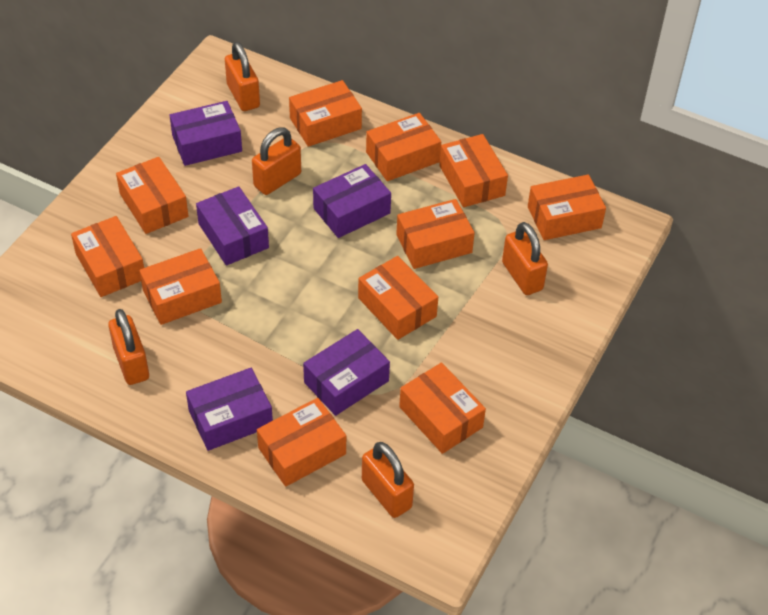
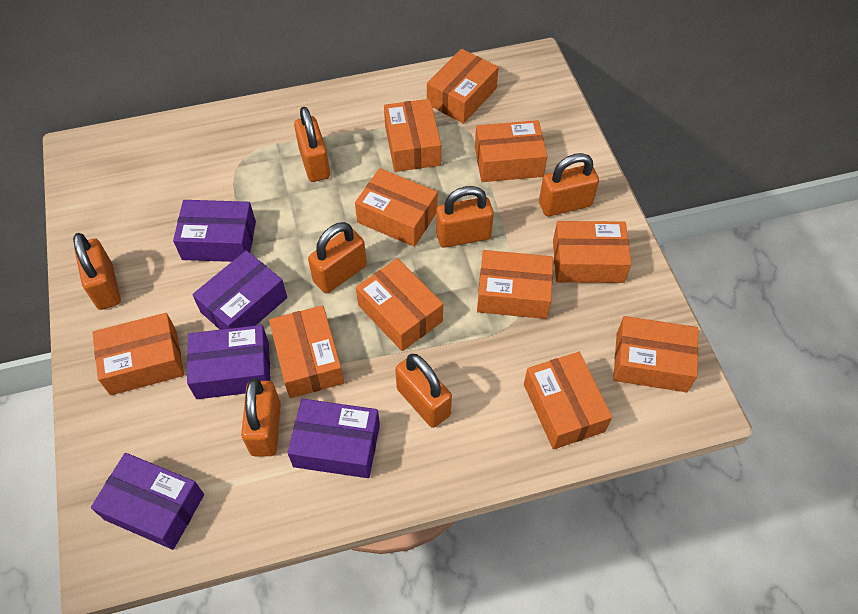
orange padlock: [108,309,149,385] [225,42,260,111] [252,128,301,195] [362,442,414,518] [502,222,548,295] = 5 -> [73,233,121,310] [241,378,281,457] [294,107,330,182] [308,222,367,293] [395,354,452,428] [436,186,494,248] [539,153,599,216] = 7

